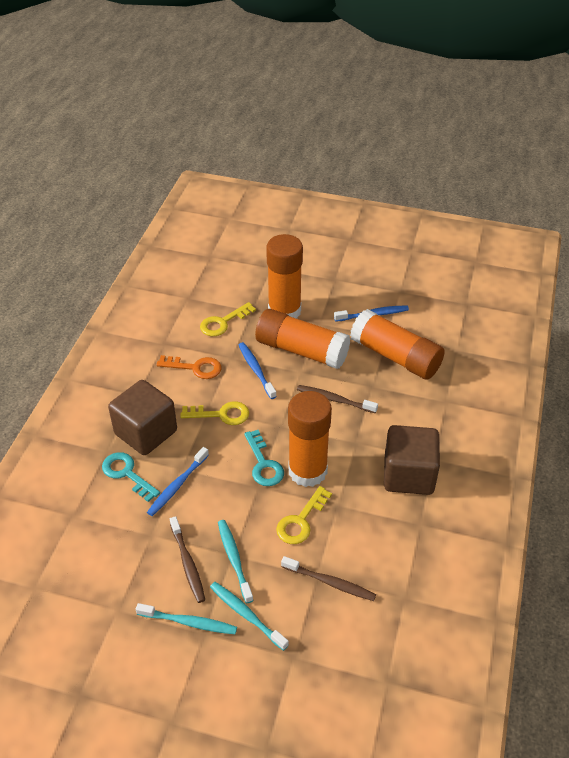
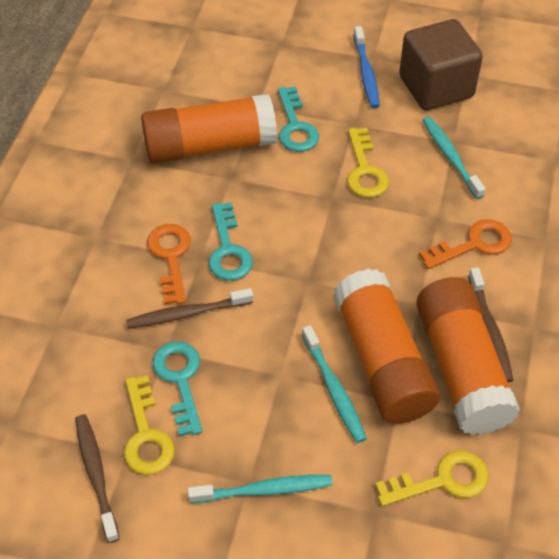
blue toothbrush: [147,447,209,516] [239,342,277,399] [334,305,409,322] = 3 -> [353,26,380,108] = 1
brown cube: [108,380,177,455] [384,425,440,495] = 2 -> [399,19,483,110] = 1
orange glue stick: [255,309,351,369] [266,234,303,319] [288,391,332,487] [350,309,445,380] = 4 -> [141,94,277,164] [333,269,440,424] [416,277,520,435] = 3
orange key: [156,355,221,379] = 1 -> [147,224,191,305] [419,219,512,269] = 2
turquoise key: [102,452,160,502] [244,430,284,486] = 2 -> [152,341,202,437] [209,202,253,281] [278,86,319,152] = 3

